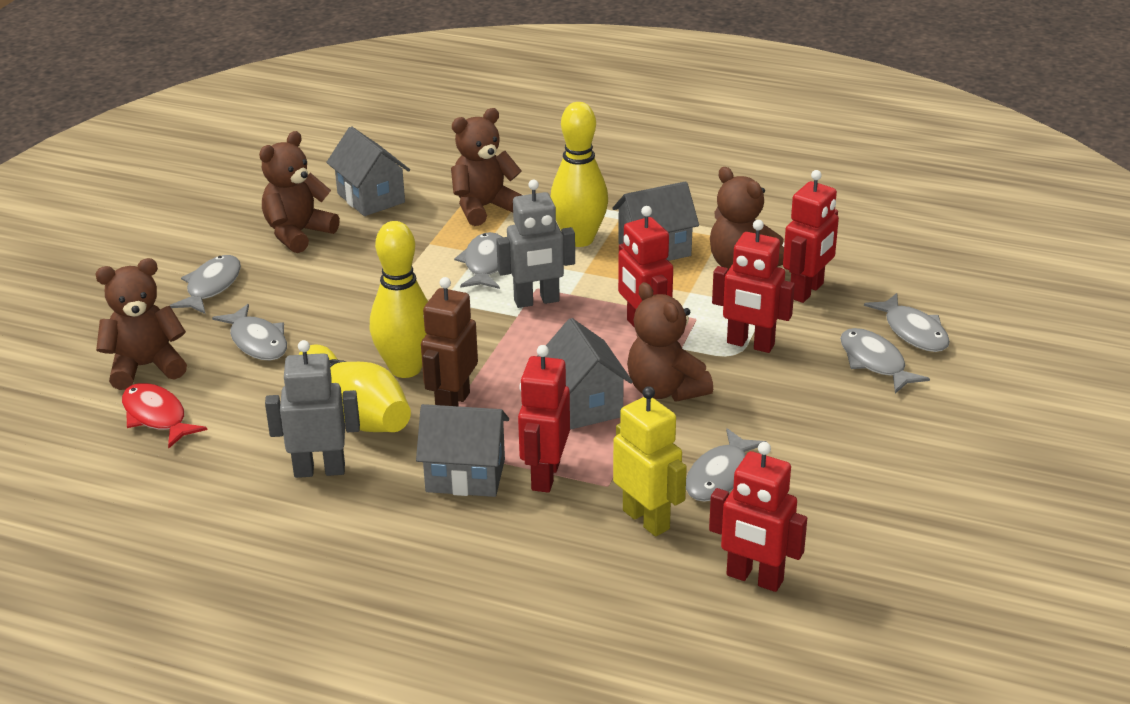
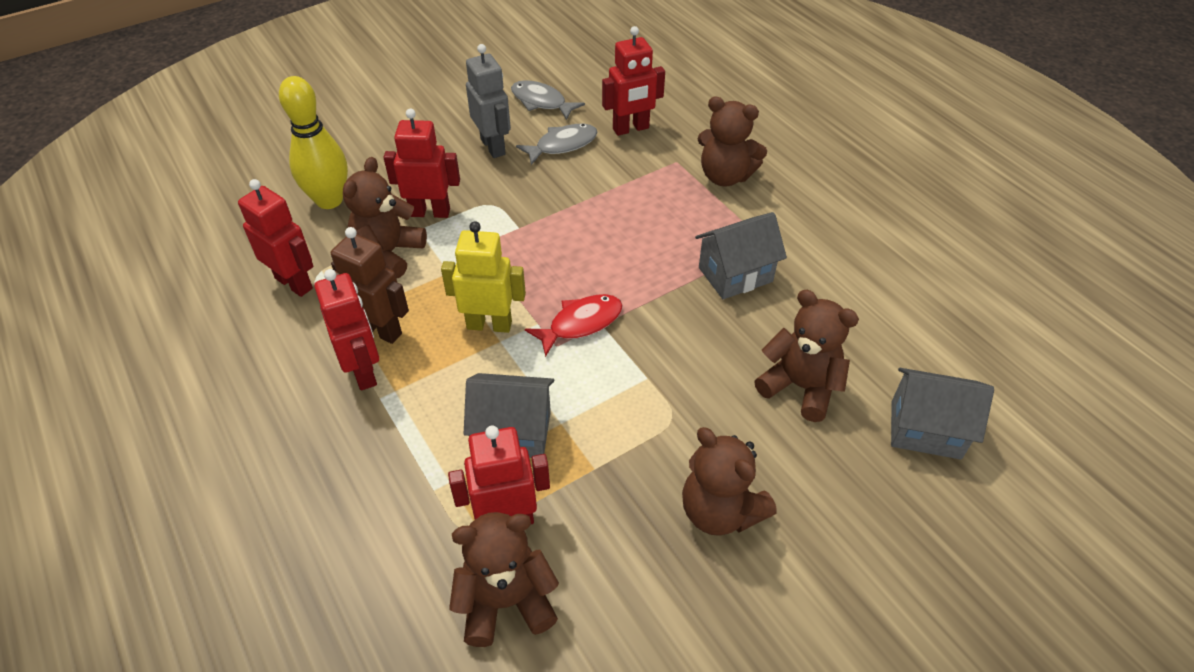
grey fish: [169,255,241,314] [212,304,287,361] [454,232,502,289] [686,428,766,502] [840,328,930,394] [864,293,950,352] = 6 -> [511,80,585,120] [516,124,597,165] = 2
grey house: [326,126,410,216] [416,404,509,497] [537,318,633,429] [612,181,699,261] = 4 -> [464,373,554,458] [695,212,787,299] [891,368,994,460] = 3
grey robot: [265,340,360,478] [496,180,575,308] = 2 -> [466,44,511,158] = 1
yellow bowling pin: [299,345,411,432] [370,221,428,378] [551,102,608,247] = 3 -> [279,76,348,209] = 1

